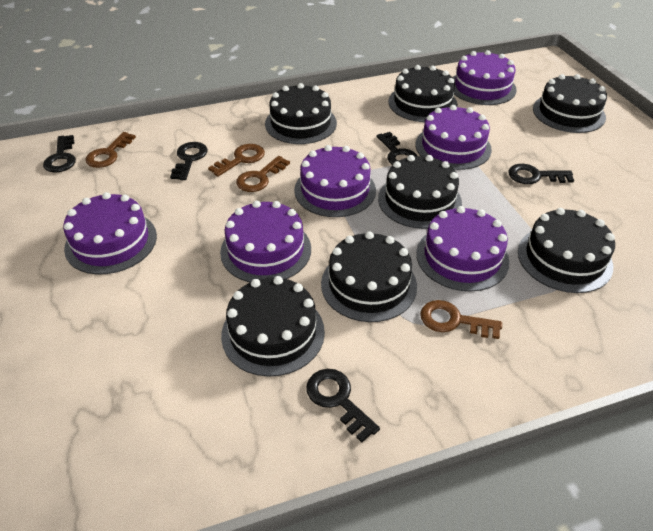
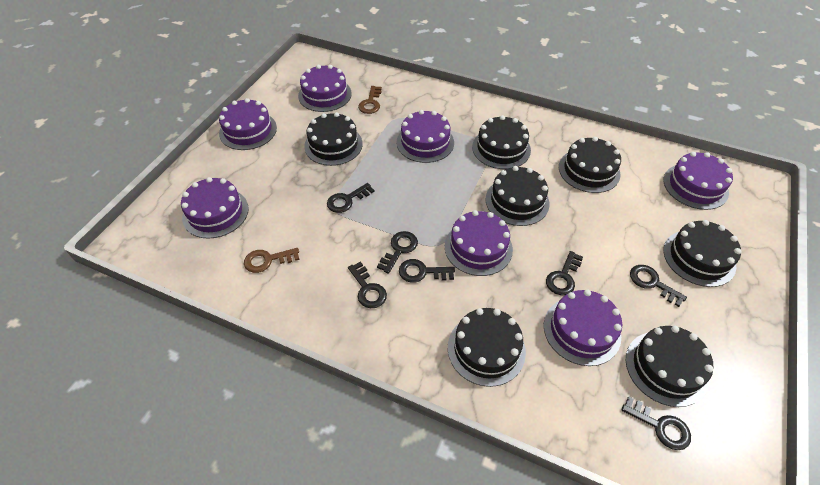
black key: [43,135,76,173] [170,142,208,180] [306,369,380,443] [377,132,417,165] [508,164,574,184] = 5 -> [327,183,374,213] [348,262,387,308] [377,231,418,274] [399,259,455,283] [546,251,583,295] [621,397,691,450] [630,265,687,307] = 7
brown key: [85,132,136,168] [208,144,265,177] [236,156,290,192] [420,300,502,339] = 4 -> [244,248,300,273] [358,86,382,114] = 2
purple cake: [63,192,157,274] [220,201,311,282] [294,145,376,217] [415,105,492,170] [416,206,509,292] [452,50,517,105] = 6 -> [181,177,249,239] [219,98,277,150] [298,65,352,112] [397,110,454,163] [445,210,513,276] [544,289,622,366] [663,152,733,210] = 7

